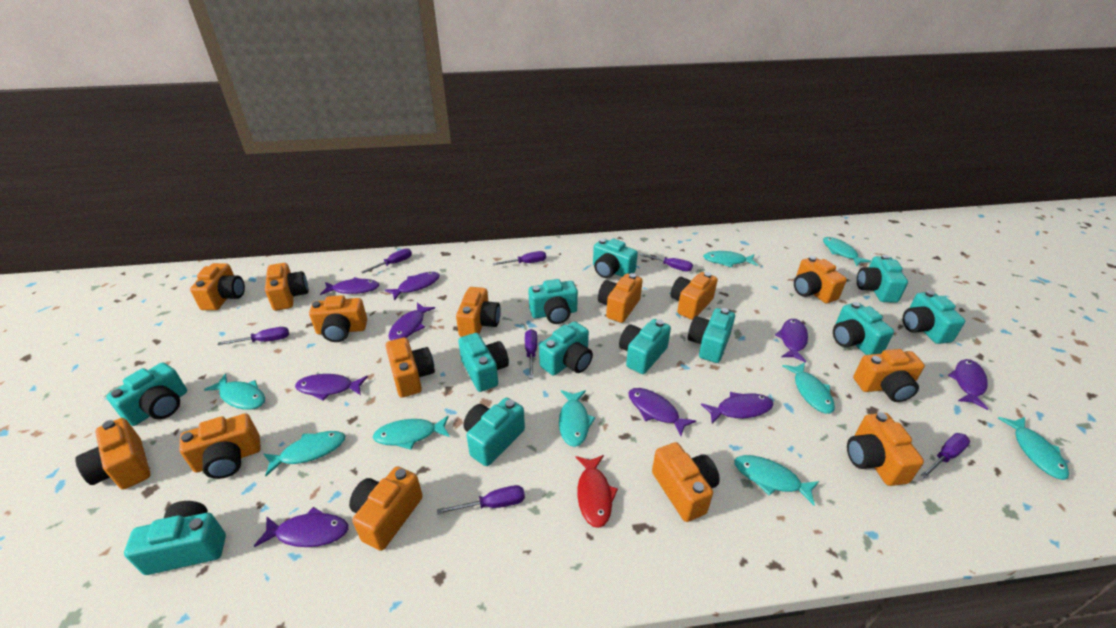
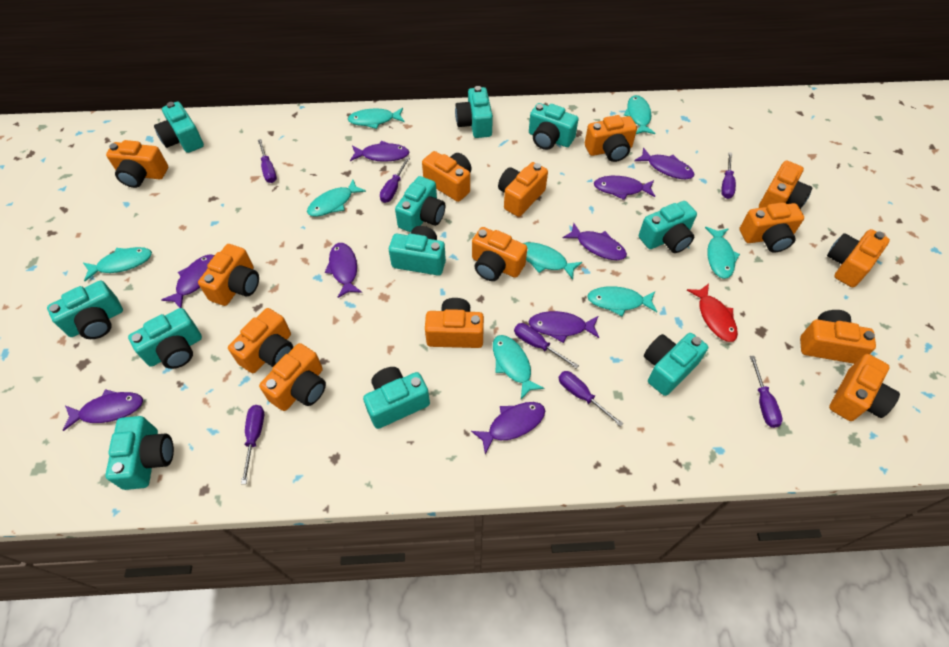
turquoise camera: [106,362,187,426] [124,501,226,575] [458,333,509,392] [463,398,525,466] [528,279,578,324] [539,321,593,376] [593,239,638,278] [619,319,671,374] [688,308,735,363] [833,302,894,355] [857,255,908,303] [903,290,965,344] = 12 -> [47,281,123,339] [105,416,174,490] [128,308,202,369] [154,102,204,153] [363,367,430,429] [389,226,446,276] [395,176,445,232] [455,86,493,138] [529,103,579,150] [639,201,697,253] [644,333,708,396] = 11
turquoise fish: [204,374,265,410] [264,431,345,476] [373,415,450,450] [559,390,595,447] [703,251,758,268] [734,455,819,506] [783,362,835,414] [823,237,871,266] [998,417,1069,480] = 9 -> [83,247,152,281] [307,179,366,217] [348,108,405,129] [493,335,544,399] [523,242,582,280] [587,286,657,317] [624,95,655,134] [705,227,740,279] = 8

